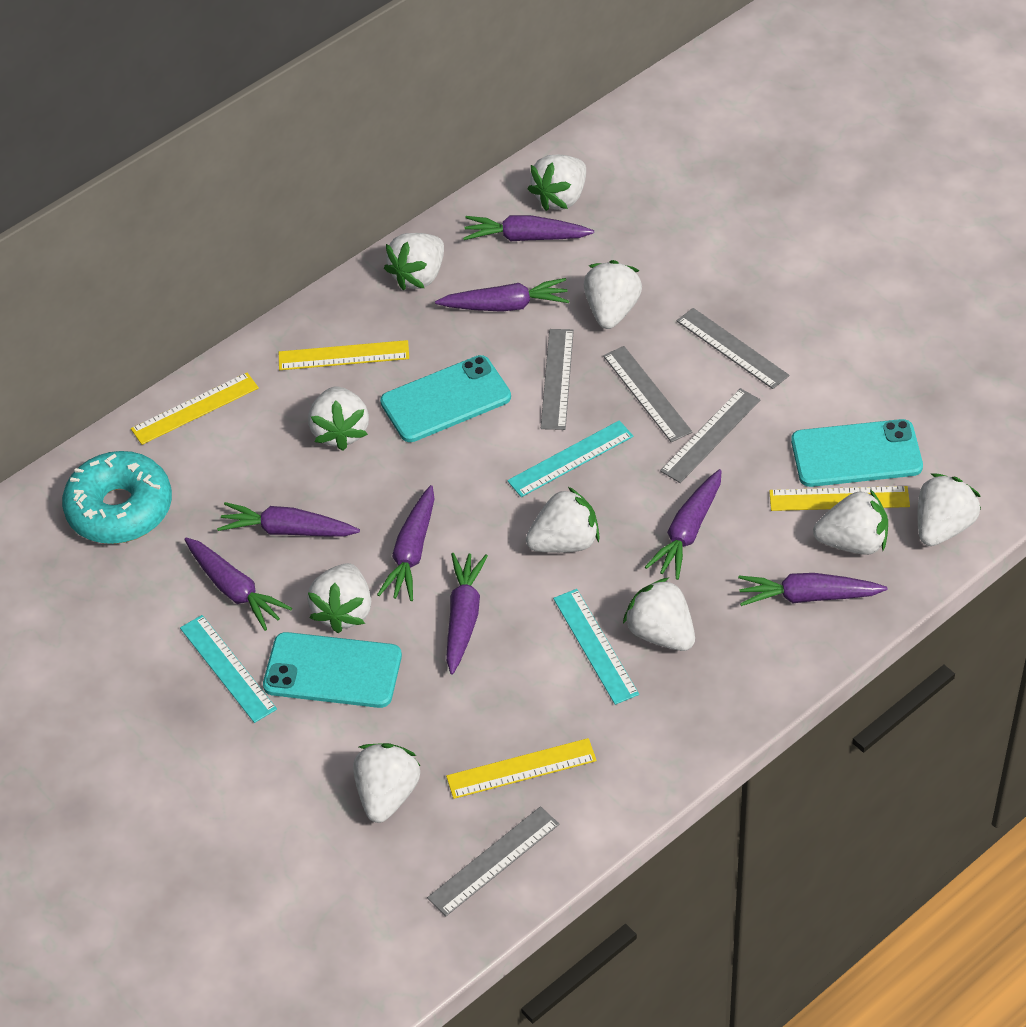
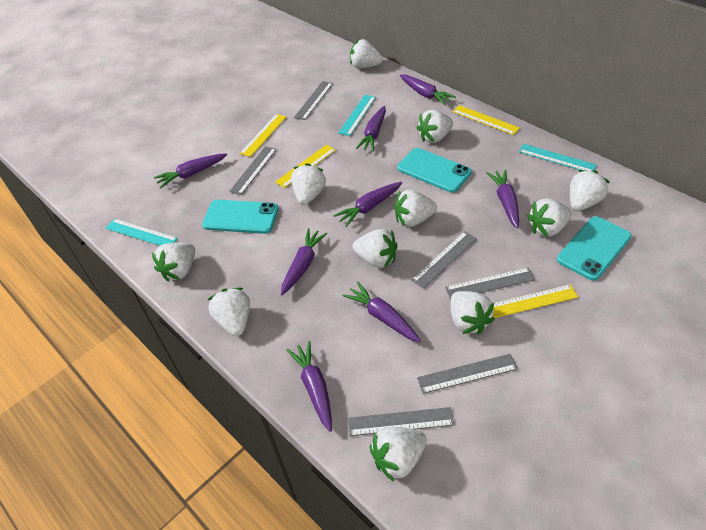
grey ruler: [427,806,559,916] [541,329,574,430] [603,346,692,442] [660,388,760,483] [677,308,789,389] = 5 -> [229,146,277,195] [294,81,333,120] [348,407,454,436] [411,231,477,289] [417,354,518,394] [445,267,535,300] = 6
turquoise donut: [62,451,172,544] = 1 -> none = 0
white strawberry: [307,563,371,633] [308,386,369,451] [353,743,420,823] [384,233,444,290] [526,487,600,553] [528,155,586,211] [584,260,642,329] [623,577,695,651] [813,489,888,555] [917,473,981,546] = 10 -> [152,243,195,282] [208,288,250,336] [291,163,326,205] [350,39,383,69] [352,229,397,268] [370,427,427,482] [394,190,437,227] [417,110,453,143] [451,291,495,334] [527,198,572,237] [570,170,610,211] = 11

